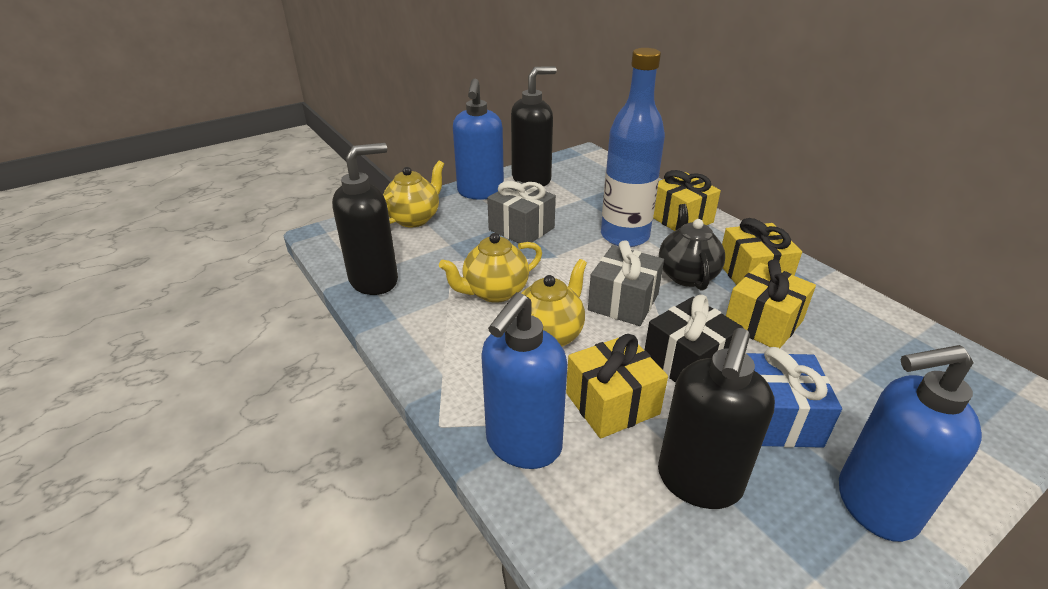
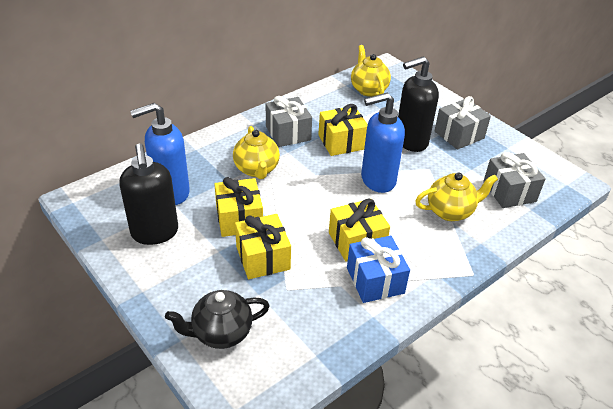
black gift: [644,295,743,383] = 1 -> none = 0
black soap dispenser: [332,143,398,295] [511,66,557,186] [658,328,775,509] = 3 -> [119,143,178,245] [398,56,439,152] = 2
blue bottle: [601,48,665,247] = 1 -> none = 0
blue soap dispenser: [453,79,504,200] [481,292,567,469] [839,345,982,542] = 3 -> [130,103,190,205] [361,93,405,193] = 2
grey gift: [487,181,556,243] [588,240,664,326] = 2 -> [266,96,312,147] [434,96,491,150] [483,152,546,208] = 3

